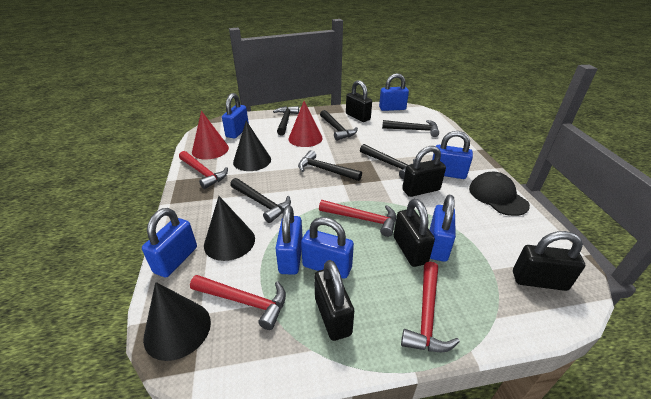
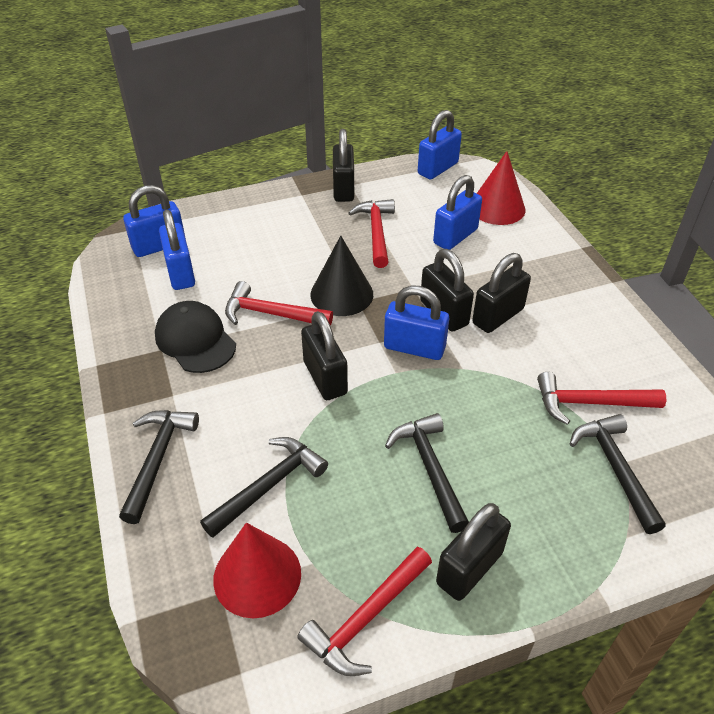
black cone: [143,282,211,361] [204,196,255,261] [233,121,271,171] = 3 -> [310,236,373,316] = 1
black hammer: [230,178,291,223] [273,106,299,136] [298,150,362,181] [320,110,358,141] [360,144,415,179] [382,120,439,137] = 6 -> [119,410,199,524] [200,437,328,538] [385,413,469,533] [570,414,666,534] = 4
blue padlock: [142,208,197,277] [222,93,249,138] [275,205,303,275] [301,217,354,279] [379,73,409,111] [430,195,456,262] [432,131,473,179] = 7 -> [123,185,186,257] [159,209,195,290] [384,285,449,360] [418,110,462,180] [433,175,482,250] = 5

